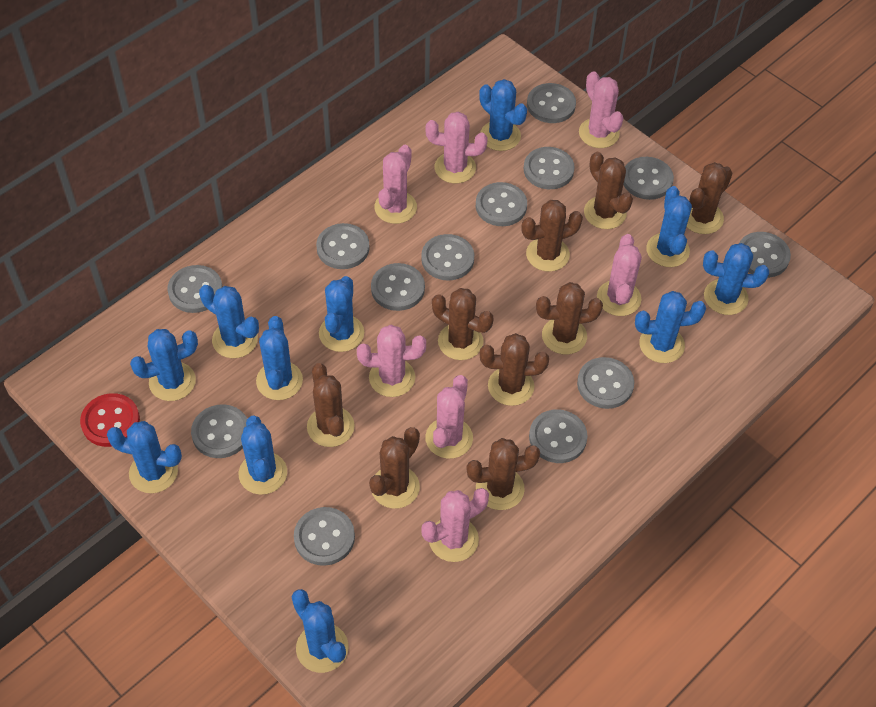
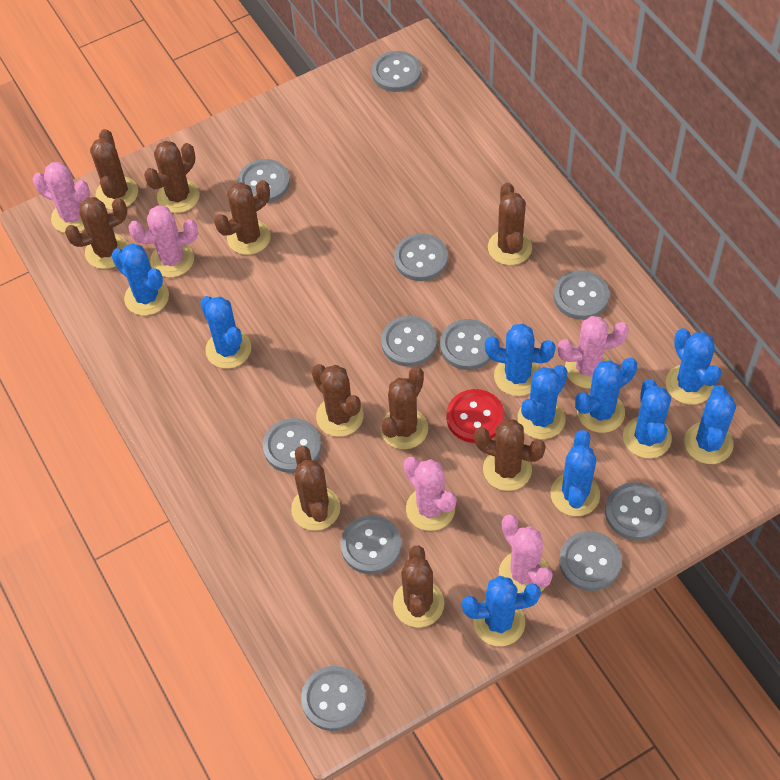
blue cactus: [107,421,182,493] [130,329,198,401] [199,285,259,358] [239,416,287,495] [256,316,303,400] [292,589,349,673] [319,276,364,352] [479,79,527,151] [635,291,706,363] [646,186,692,267] [703,243,769,315] = 11 -> [112,244,169,315] [200,296,251,369] [462,576,541,646] [485,324,556,396] [517,365,568,439] [550,430,600,516] [575,358,637,433] [623,379,672,458] [666,328,722,405] [684,385,736,464] = 10
brown cactus: [307,363,355,447] [369,427,420,509] [432,288,494,360] [466,438,540,510] [480,333,549,406] [521,200,583,272] [536,282,603,355] [584,152,633,229] [686,162,732,234] = 9 -> [65,197,128,269] [90,129,138,210] [144,141,200,213] [215,180,271,255] [291,446,341,531] [312,364,363,437] [380,367,428,449] [393,546,444,627] [474,419,546,491] [488,183,532,265] = 10
grey button: [168,265,223,313] [191,404,247,458] [294,507,355,566] [316,223,370,269] [371,263,425,311] [421,234,474,281] [476,182,527,226] [524,147,575,189] [527,83,576,123] [529,409,588,463] [577,357,634,409] [623,157,674,200] [739,232,791,278] = 13 -> [238,159,290,203] [263,418,322,473] [301,666,366,731] [341,515,402,574] [372,51,421,92] [381,316,437,367] [394,233,448,281] [440,319,495,370] [554,270,610,320] [559,531,622,591] [605,482,667,541] = 11
pink cactus: [357,325,426,397] [374,145,417,224] [421,488,489,562] [425,112,488,183] [425,375,473,459] [579,71,623,148] [597,234,642,316] = 7 -> [33,162,90,233] [128,205,198,277] [404,457,457,531] [499,514,553,593] [558,316,629,389] = 5

